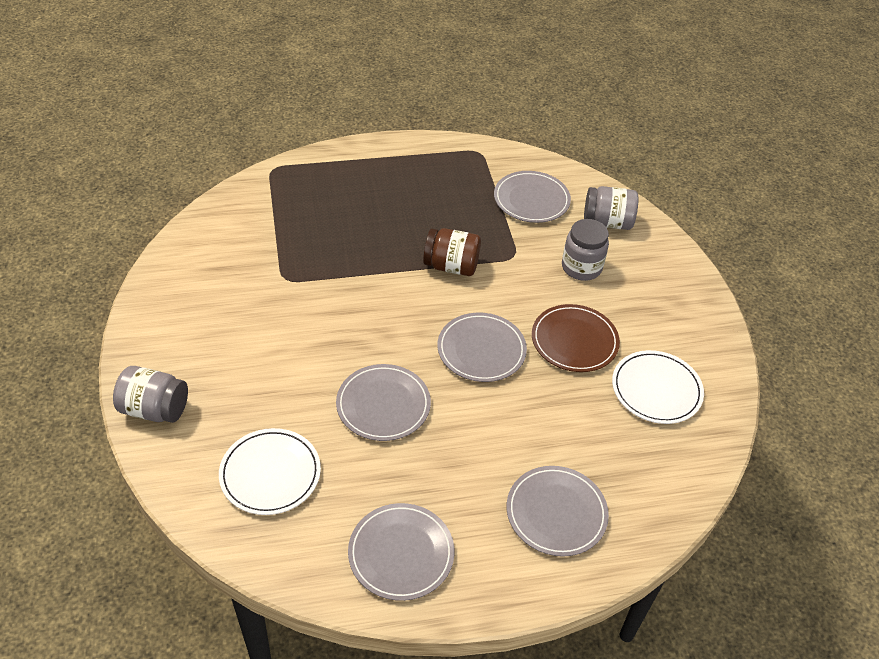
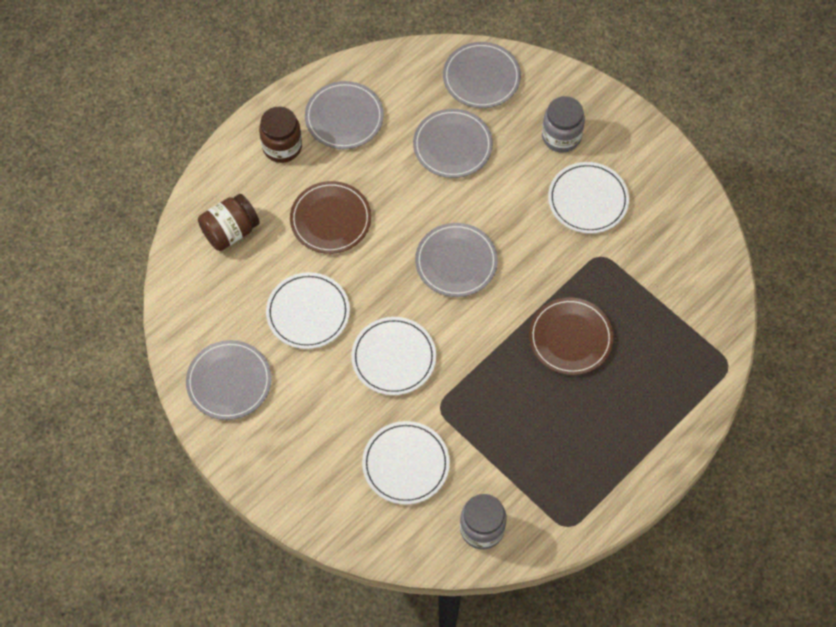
brown jar: [423,228,481,276] = 1 -> [198,194,260,251] [259,106,302,163] = 2
brown plate: [532,304,620,372] = 1 -> [290,181,371,254] [529,297,614,375] = 2
grey jar: [113,366,188,423] [562,219,609,281] [584,186,638,230] = 3 -> [460,494,507,549] [542,96,585,153] = 2
white plate: [219,428,321,515] [612,350,704,424] = 2 -> [266,272,350,349] [351,317,436,395] [362,421,450,505] [548,162,629,234] = 4

